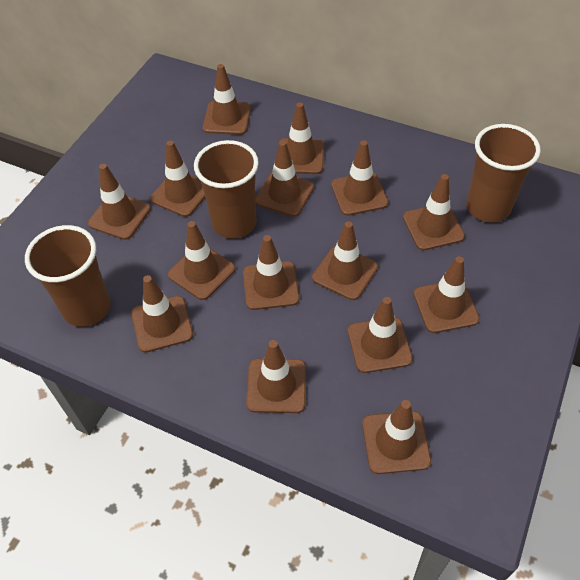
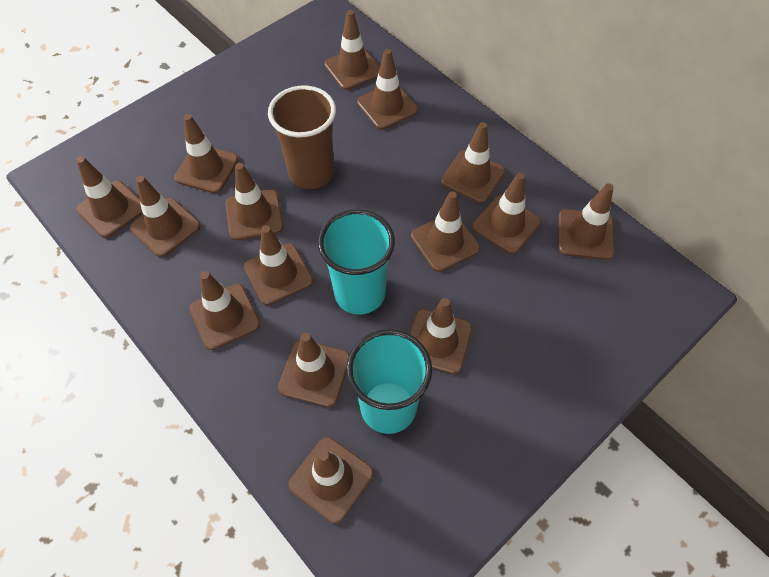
brown cup: [25,225,111,327] [194,140,259,239] [466,124,541,222] = 3 -> [268,85,336,189] = 1
turquoise cup: none = 0 -> [318,209,395,315] [346,329,432,434] = 2

